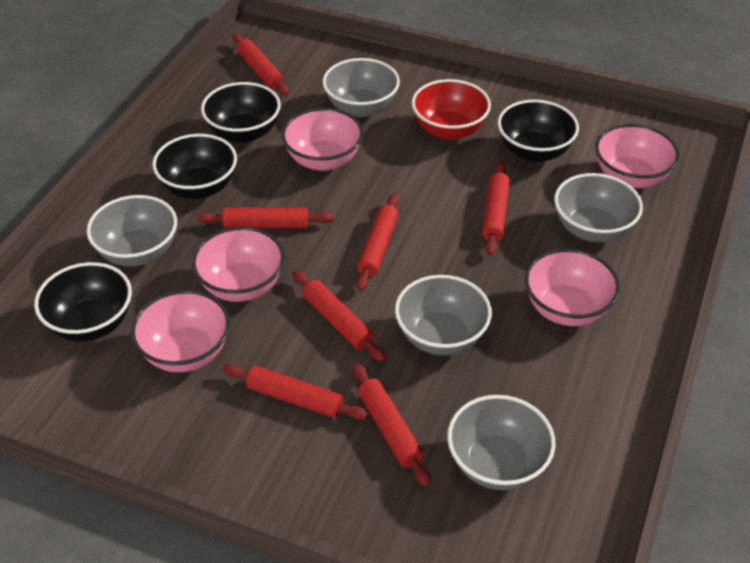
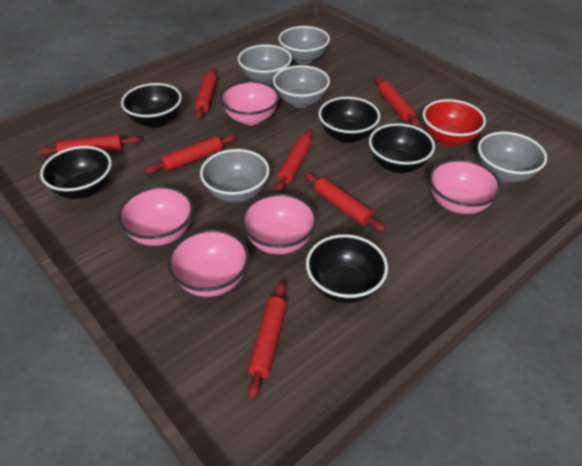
black bowl: [34,262,132,341] [153,134,237,199] [201,82,281,143] [498,100,579,162] = 4 -> [40,146,112,199] [121,83,182,128] [306,234,388,303] [319,97,380,143] [369,123,435,173] = 5

